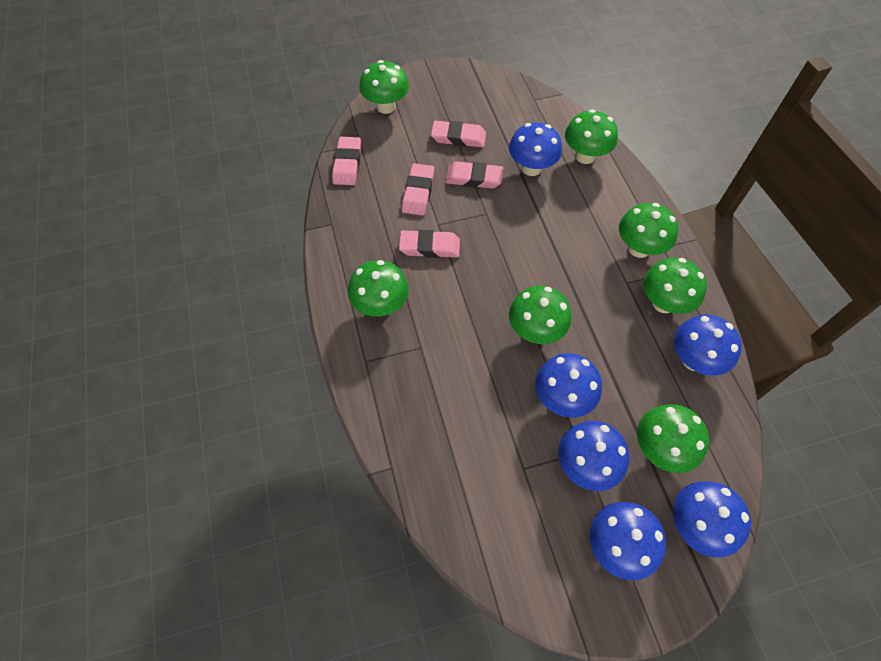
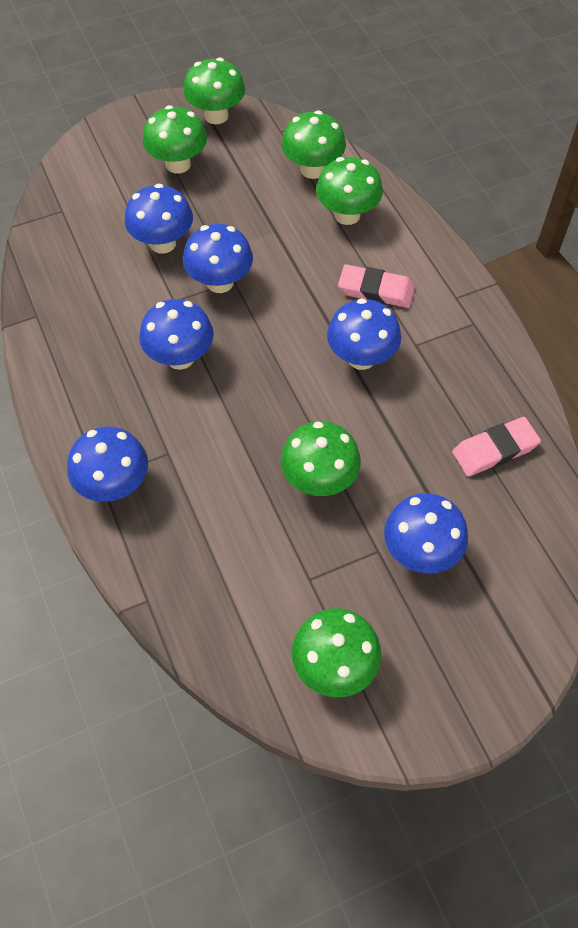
green mushroom: [348,260,409,317] [359,60,409,114] [509,286,571,344] [565,109,618,164] [619,203,678,258] [637,404,709,473] [643,258,707,314] = 7 -> [143,105,207,174] [183,58,245,124] [281,111,346,179] [281,421,361,496] [292,608,381,697] [316,157,383,225] = 6
pink eraser: [332,137,361,185] [399,230,460,258] [402,163,435,216] [431,121,486,147] [445,161,503,189] = 5 -> [338,264,415,308] [452,417,541,477] = 2

